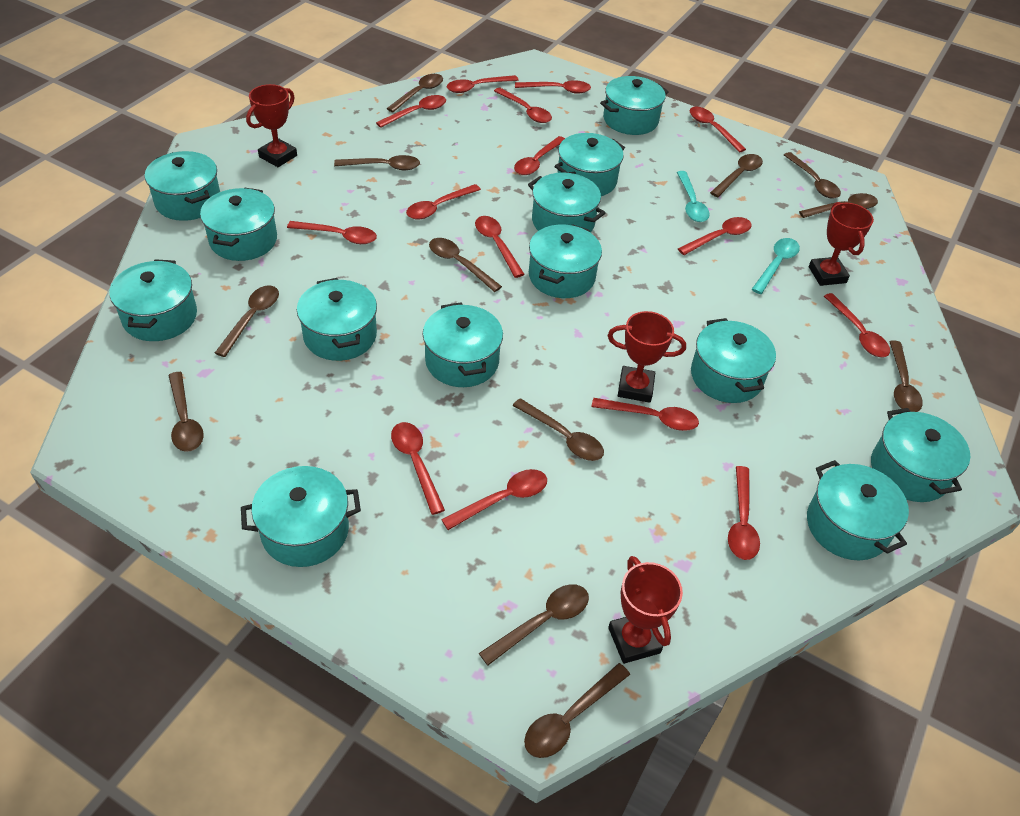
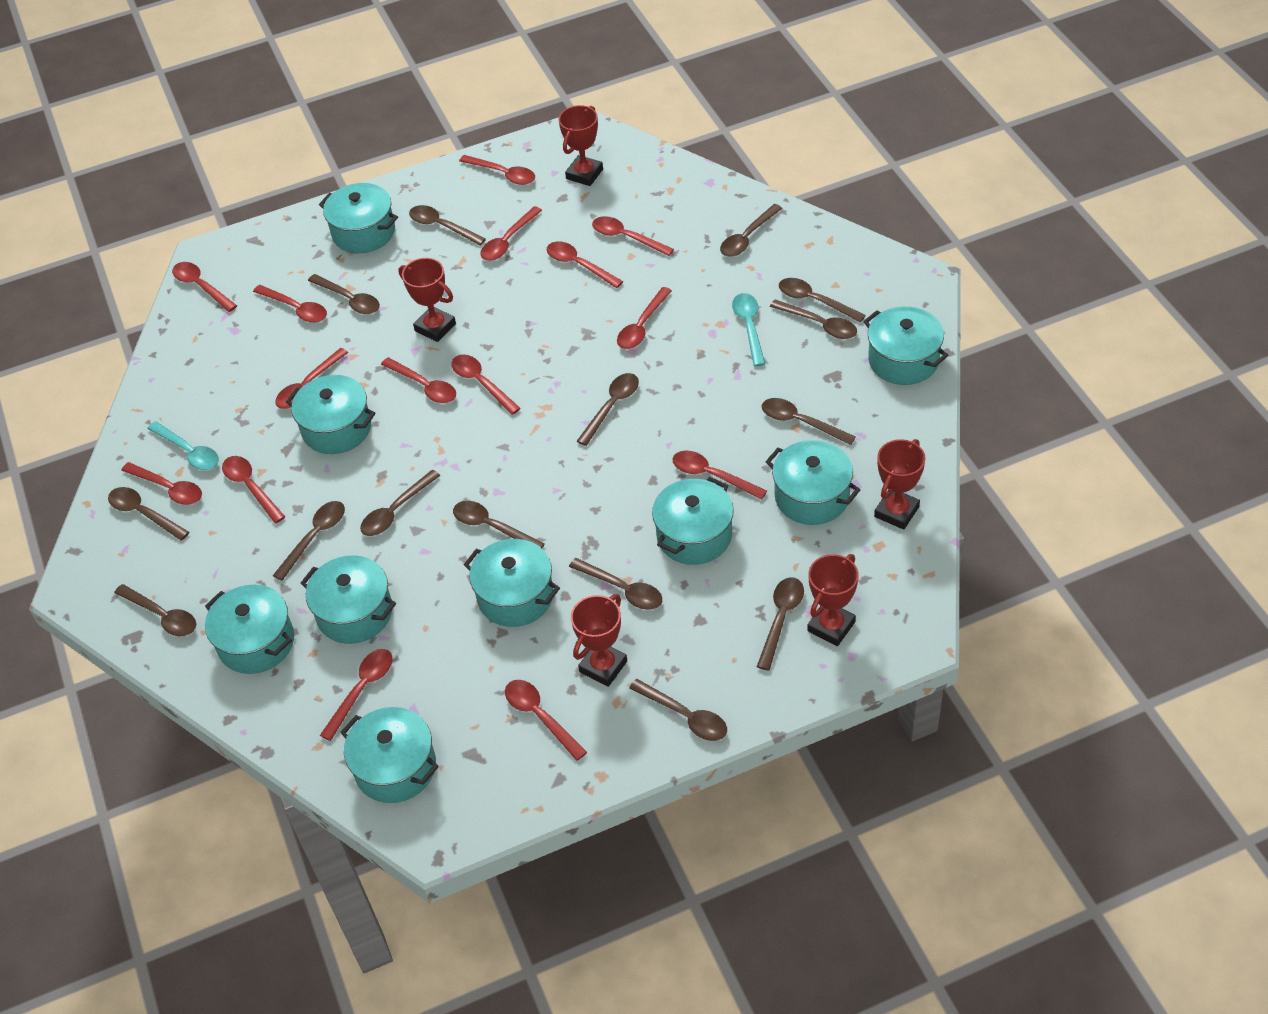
brown spoon: [168,372,204,452] [215,285,279,357] [334,155,420,170] [386,74,443,112] [429,238,502,292] [479,584,589,665] [513,398,604,461] [524,663,630,758] [710,154,763,197] [784,152,841,198] [799,193,878,218] [889,340,923,412] = 12 -> [108,487,189,541] [114,584,196,636] [273,501,345,581] [308,274,380,314] [360,470,441,536] [409,205,486,245] [453,501,545,548] [569,558,662,610] [577,373,639,446] [629,679,727,741] [720,204,782,257] [757,577,804,671] [762,398,856,445] [770,299,857,339] [779,278,866,323] = 15
red trophy: [246,84,297,167] [608,311,686,403] [608,556,683,664] [809,202,874,286] = 4 -> [398,258,456,342] [559,105,603,186] [571,594,627,687] [807,554,859,646] [874,439,926,530] = 5
turquoise pot: [110,259,197,341] [145,151,220,221] [200,188,277,261] [241,466,361,567] [297,278,377,361] [423,302,503,387] [528,172,606,233] [529,224,602,298] [555,133,625,196] [600,76,669,135] [691,318,776,403] [807,460,909,560] [871,408,970,502] = 13 -> [205,585,294,674] [286,375,375,454] [301,555,396,644] [319,183,398,253] [340,707,439,803] [464,539,560,627] [652,477,734,565] [766,440,861,525] [863,306,948,385] = 9

